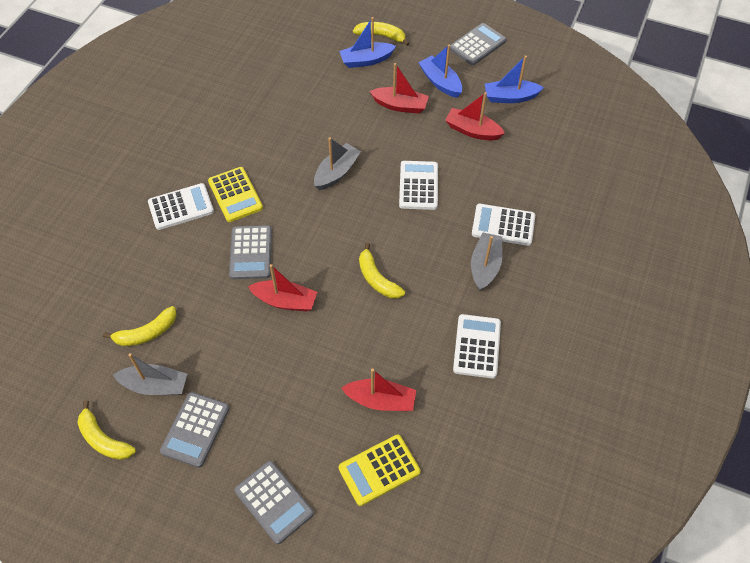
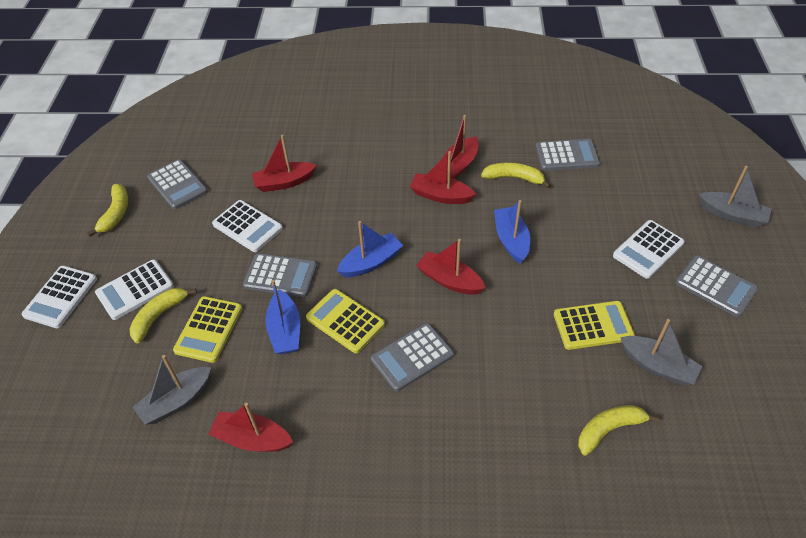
grey calculator: [160,392,230,468] [229,225,272,280] [234,461,314,544] [450,23,506,65] = 4 -> [147,159,208,209] [243,253,317,297] [371,323,454,392] [535,139,600,171] [676,255,758,317] = 5
red boat: [248,264,317,312] [341,369,416,411] [370,63,429,114] [445,92,505,141] = 4 -> [208,403,293,452] [252,135,317,192] [410,151,476,204] [416,239,486,295] [443,115,479,179] = 5
yellow calculator: [208,167,263,222] [339,435,421,506] = 2 -> [173,296,242,363] [306,289,385,353] [554,301,635,350] = 3

